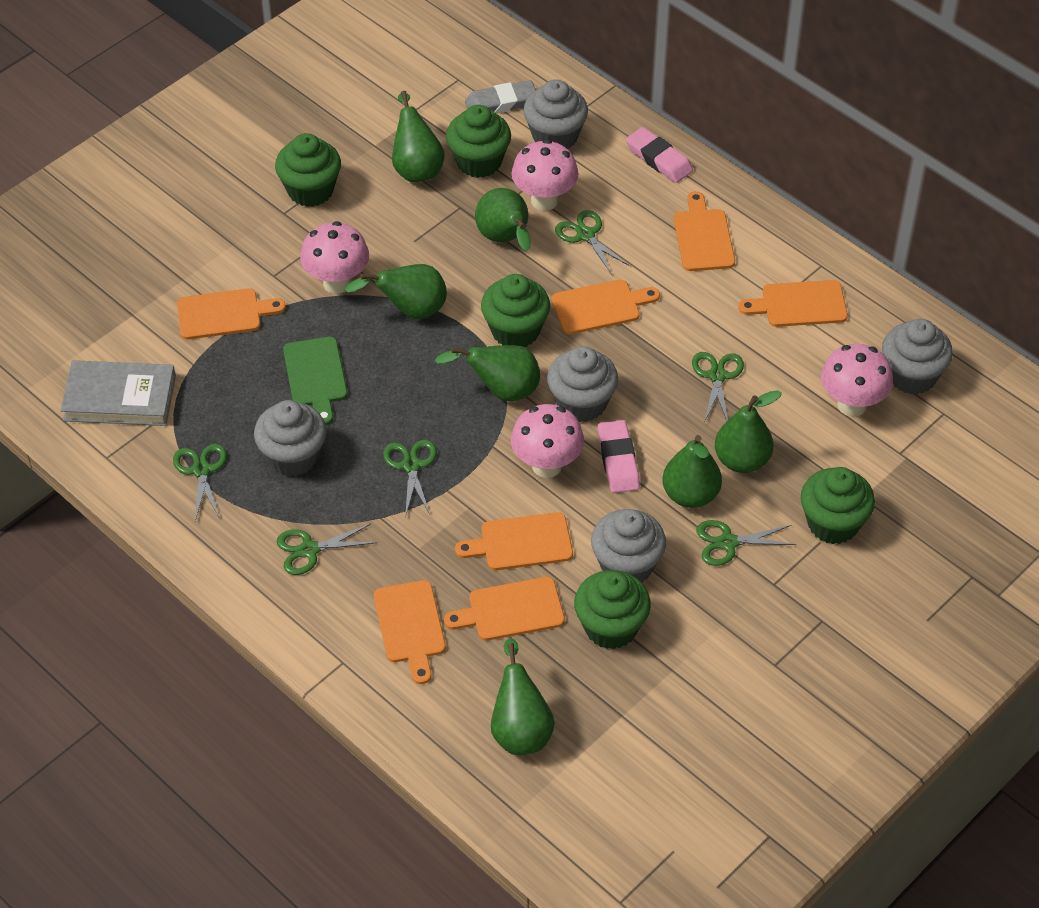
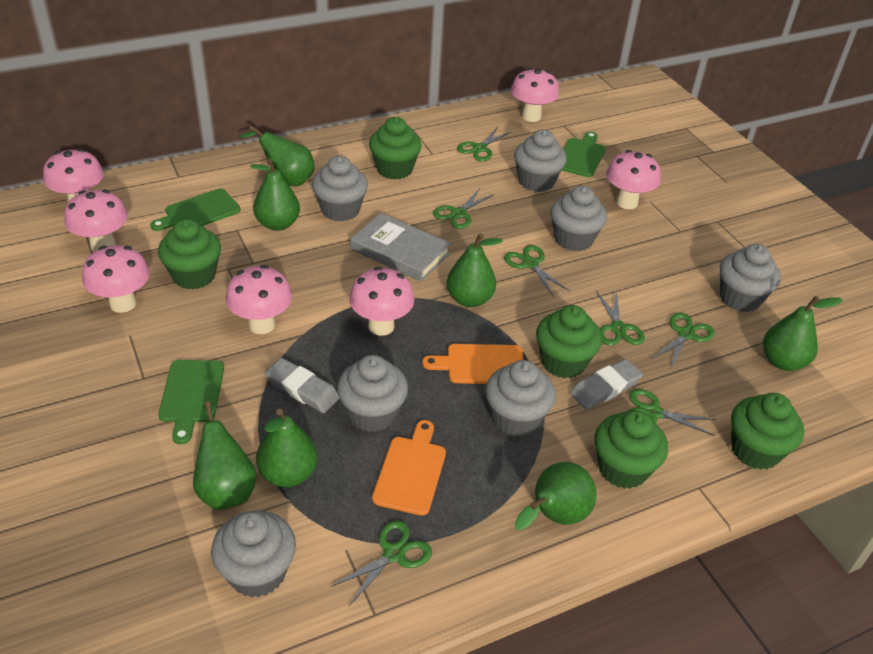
green cutting board: [283,337,348,425] = 1 -> [150,189,241,231] [158,360,224,444] [562,132,605,177] = 3
green scissors: [173,444,227,521] [276,524,377,575] [383,440,437,517] [555,210,630,275] [692,352,744,423] [696,520,796,566] = 6 -> [330,521,432,606] [433,188,495,229] [457,128,511,161] [504,245,570,296] [596,290,645,346] [627,389,716,436] [653,312,715,369] = 7
grey cupcake: [254,400,326,477] [523,79,588,149] [547,346,618,422] [591,509,666,583] [882,319,953,394] = 5 -> [211,510,296,598] [312,156,368,222] [337,355,408,432] [485,360,556,437] [514,129,567,192] [550,185,607,252] [719,244,781,312] = 7
grey eraser: [465,80,536,114] = 1 -> [265,358,339,413] [570,359,643,410] = 2
orange cutting board: [177,288,286,339] [374,580,446,684] [444,577,565,641] [455,512,573,570] [552,279,660,334] [674,191,735,271] [738,280,848,327] = 7 -> [372,420,446,516] [422,344,524,384] = 2
pink eraser: [598,420,640,493] [626,127,693,183] = 2 -> none = 0
pink mushroom: [300,221,369,294] [511,404,584,478] [512,139,579,211] [821,344,893,417] = 4 -> [43,149,104,202] [64,190,128,252] [82,245,150,313] [226,265,292,334] [349,267,414,336] [511,68,559,122] [606,150,661,209] = 7

